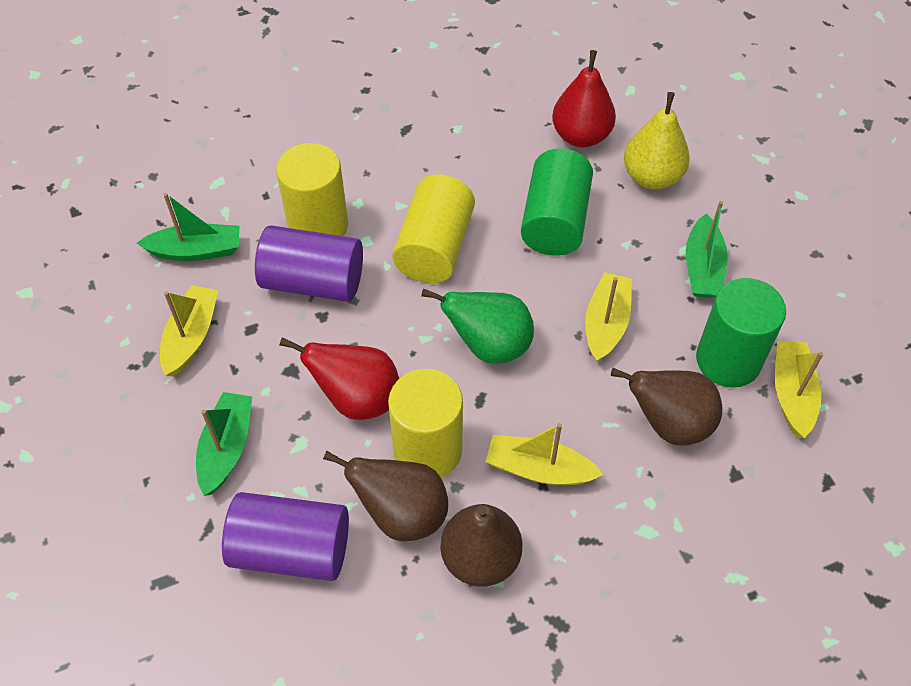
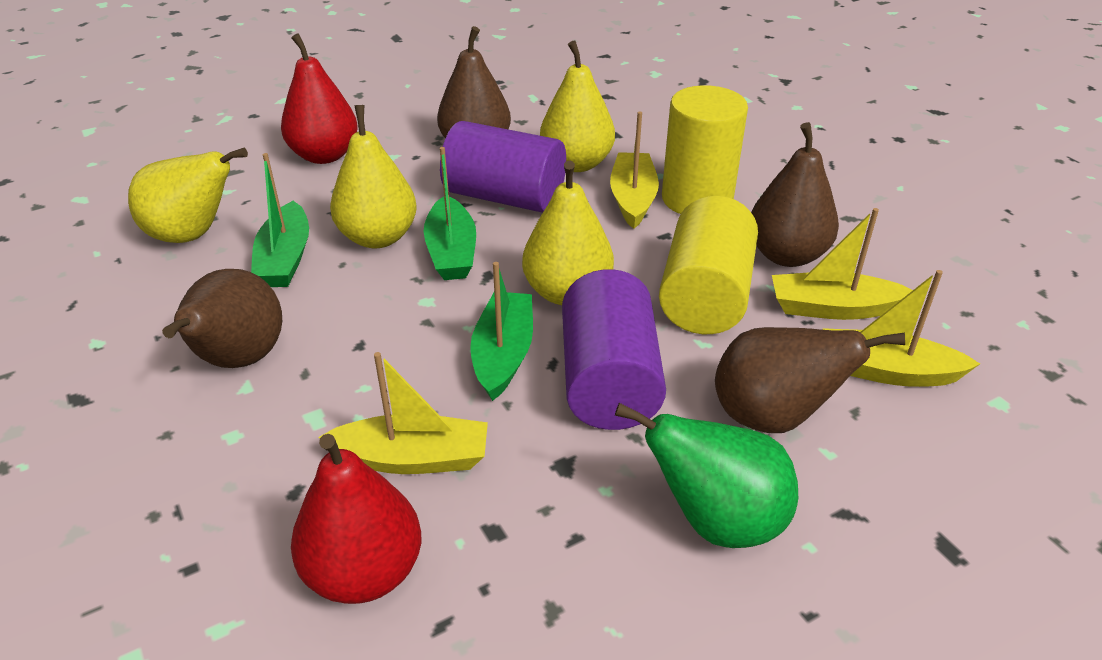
brown pear: [323,451,448,541] [441,504,522,587] [611,368,722,445] = 3 -> [162,269,282,368] [437,26,511,138] [715,327,905,433] [751,122,839,267] = 4
green cylinder: [521,149,593,256] [696,278,786,388] = 2 -> none = 0
yellow cylinder: [276,143,348,236] [388,369,463,478] [392,174,475,283] = 3 -> [659,196,758,334] [662,85,748,214] = 2
yellow pear: [624,92,690,189] = 1 -> [128,148,248,243] [330,105,417,248] [522,160,614,305] [540,41,615,172] = 4

